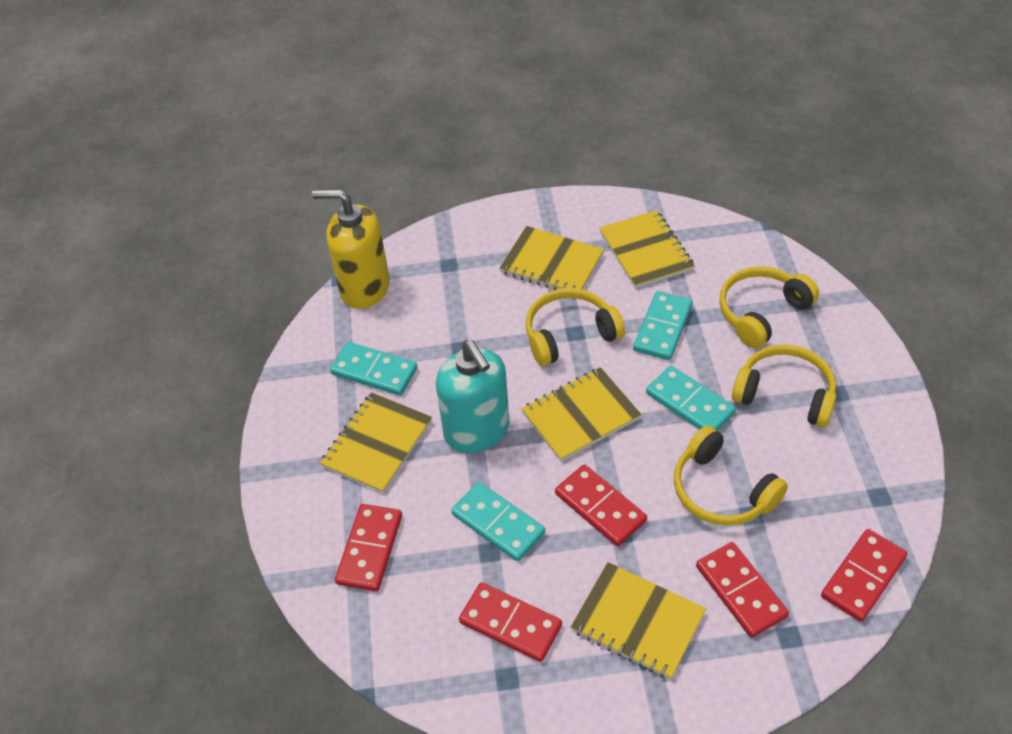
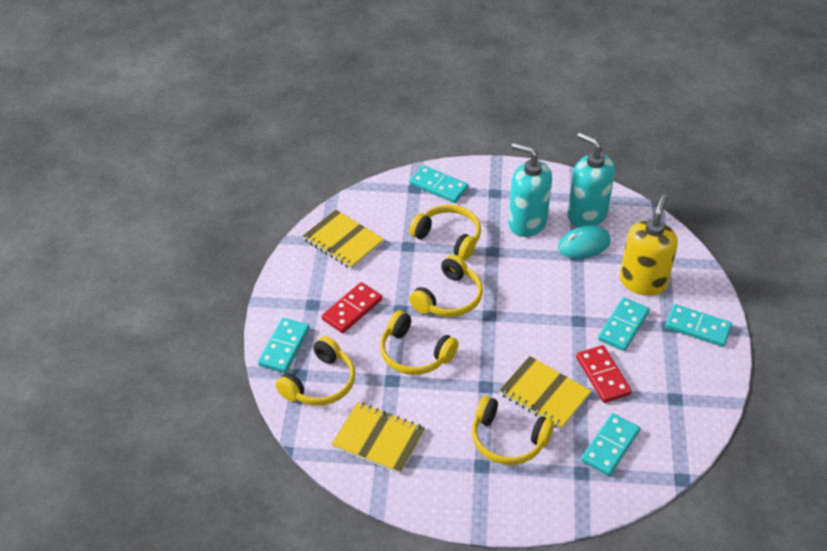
red domino: [335,504,402,592] [459,582,562,662] [555,464,647,546] [696,542,789,638] [821,529,907,622] = 5 -> [322,282,382,333] [576,345,632,403] = 2
turquoise domino: [330,342,417,396] [451,482,545,562] [633,291,692,360] [646,366,736,431] = 4 -> [258,318,310,373] [410,165,469,203] [581,413,640,476] [598,297,650,351] [665,304,732,347] = 5
turquoise mouse: none = 0 -> [558,225,610,259] = 1
turquoise soap dispenser: [436,340,510,453] = 1 -> [508,143,552,237] [568,132,615,227] = 2
yellow headphones: [526,288,625,366] [674,425,788,526] [719,266,819,348] [732,344,836,428] = 4 -> [276,336,355,406] [380,310,459,375] [409,205,481,260] [409,254,483,317] [472,396,554,465] = 5
yellow notebook: [320,392,432,493] [500,226,604,290] [521,367,642,461] [571,562,706,680] [600,210,694,288] = 5 -> [303,210,384,269] [332,402,425,474] [499,356,591,429] = 3

